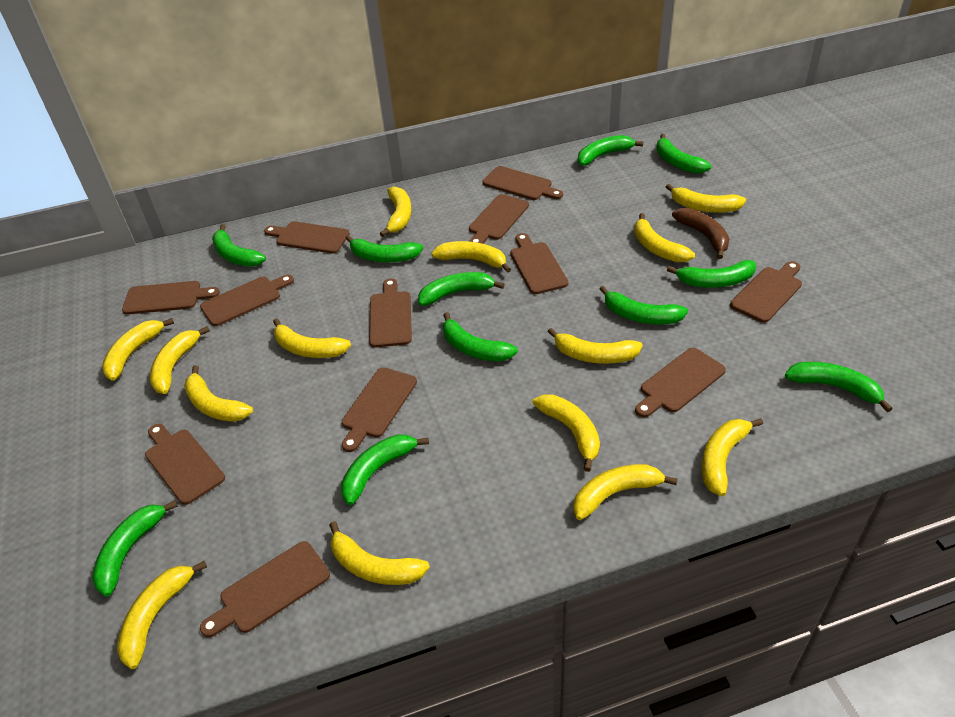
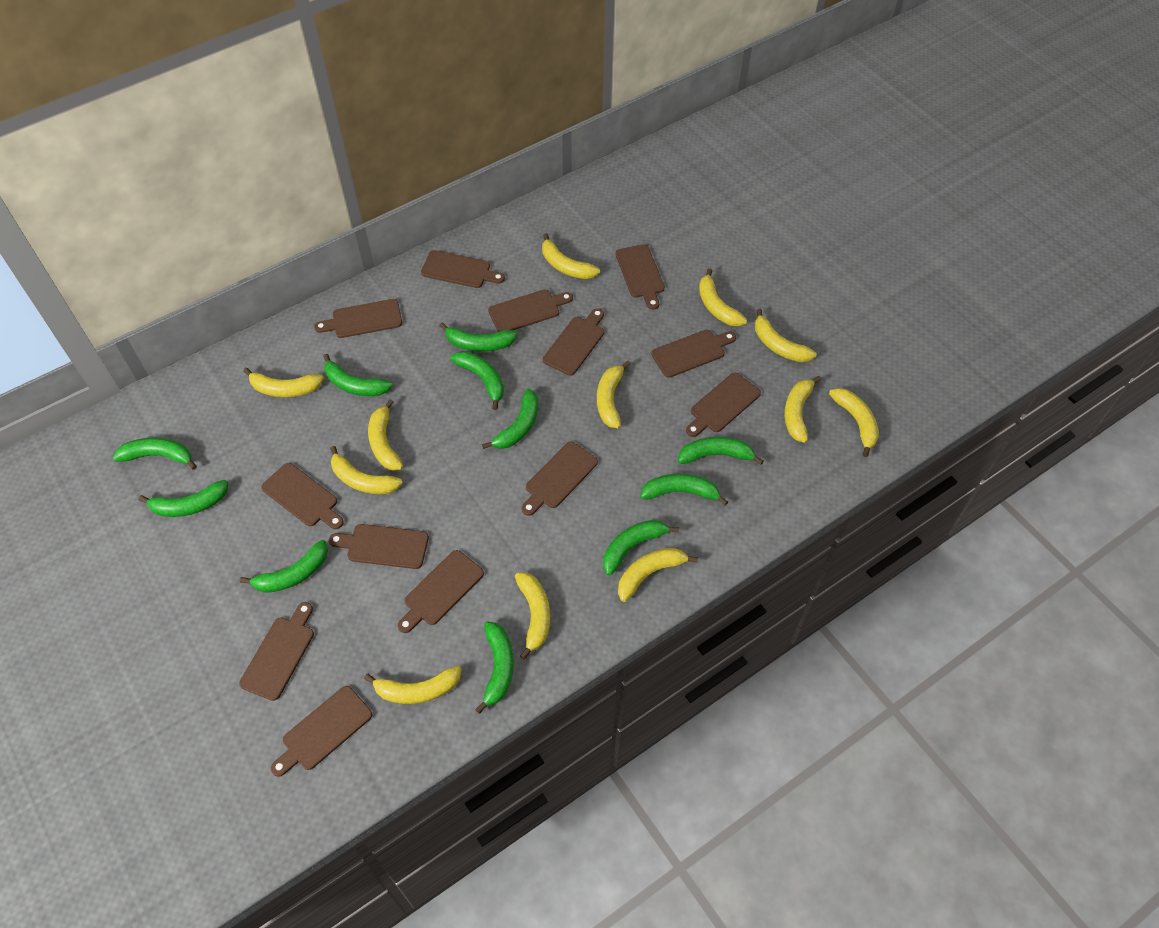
brown banana: [672,208,729,259] = 1 -> none = 0
brown cutting board: [122,281,220,315] [145,424,225,505] [200,274,294,326] [200,541,330,638] [264,221,350,254] [342,367,417,452] [369,278,412,348] [469,194,529,244] [483,166,563,200] [510,233,568,294] [635,348,726,418] [730,261,802,323] = 12 -> [239,602,314,701] [261,463,344,529] [271,686,372,777] [314,299,402,338] [329,524,429,569] [398,550,484,633] [421,250,505,288] [488,289,573,332] [521,441,598,516] [543,308,604,376] [615,244,665,310] [651,330,736,378] [686,373,761,437] = 13
yellow banana: [102,318,174,381] [117,561,207,669] [150,326,210,394] [184,365,253,422] [273,318,351,358] [329,521,430,585] [380,186,412,237] [431,241,511,273] [533,395,600,472] [548,328,643,364] [573,464,678,520] [634,213,695,262] [666,184,746,213] [702,418,763,496] = 14 -> [244,368,324,397] [330,446,403,494] [364,666,461,704] [368,399,403,471] [515,572,550,659] [542,233,600,279] [597,361,631,428] [618,548,698,602] [699,268,747,326] [755,309,817,362] [784,376,822,443] [829,388,879,457] = 12

